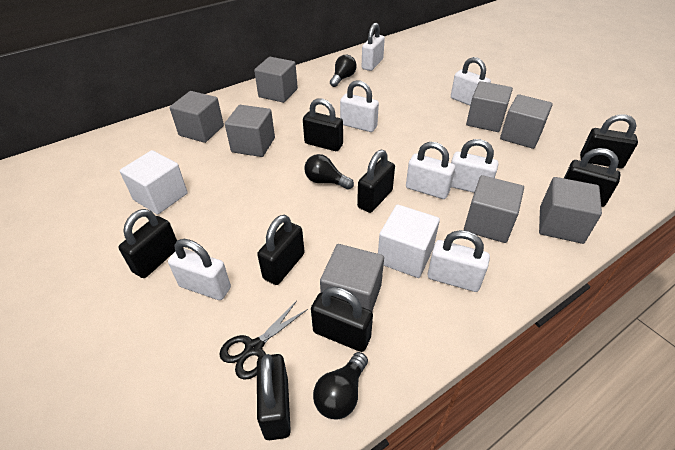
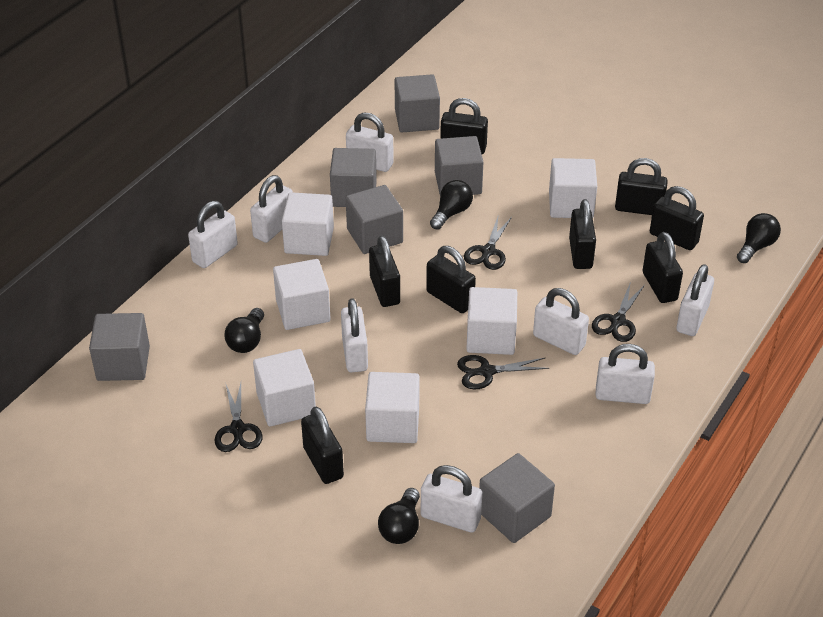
black light bulb: [304,154,354,190] [313,352,368,420] [330,55,357,87] = 3 -> [224,308,264,353] [378,488,420,544] [430,180,473,230] [737,213,781,263] = 4
black scissors: [219,301,308,380] = 1 -> [214,382,262,452] [457,355,549,389] [464,214,512,270] [592,282,645,342] = 4
grey cube: [170,91,224,143] [225,105,275,157] [254,57,298,103] [320,244,384,311] [464,175,524,243] [466,81,513,132] [500,94,553,149] [539,177,602,244] = 8 -> [89,313,150,381] [330,148,377,207] [346,185,403,254] [395,74,440,132] [435,136,483,195] [479,453,555,543] = 6
white cube: [120,150,188,215] [378,204,440,278] = 2 -> [253,349,316,427] [273,259,331,330] [282,192,334,256] [365,372,420,443] [466,287,517,355] [549,158,597,218] = 6
white padlock: [168,239,231,300] [340,81,379,132] [362,23,385,71] [406,142,455,199] [428,230,490,292] [451,57,491,106] [451,139,499,193] = 7 -> [188,201,238,268] [250,175,293,243] [341,298,368,372] [346,113,394,172] [421,465,482,533] [533,288,589,355] [596,344,655,404] [676,264,714,336] = 8

